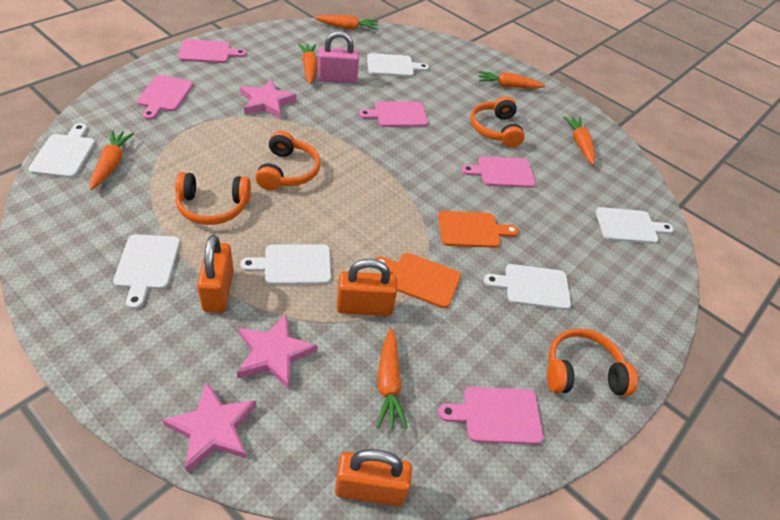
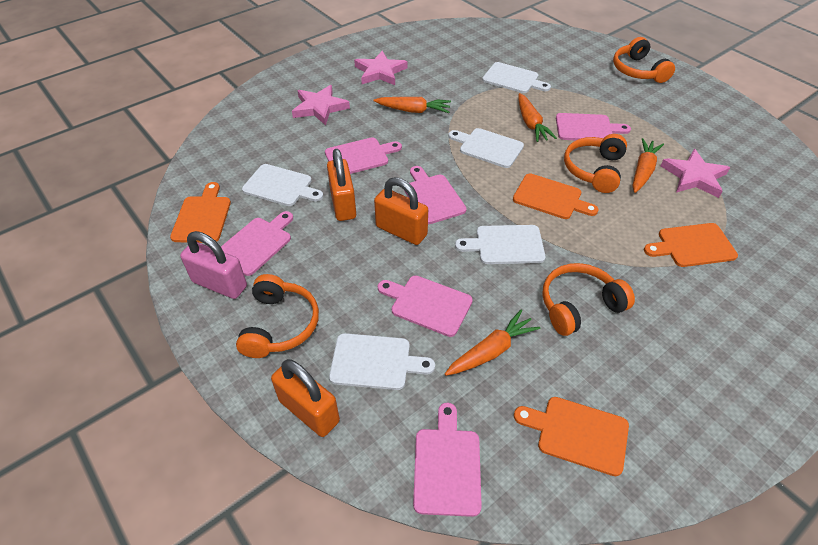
orange carrot: [90,130,134,190] [298,44,317,84] [314,15,378,30] [377,328,408,429] [478,71,546,89] [563,116,595,165] = 6 -> [373,97,451,113] [445,310,540,376] [518,93,557,142] [633,138,664,193] = 4
orange cutting board: [375,253,461,308] [438,211,519,248] = 2 -> [170,182,231,243] [513,174,598,219] [514,397,629,476] [644,223,738,267] = 4
pink cutting board: [137,75,193,120] [179,39,247,63] [359,102,428,127] [438,387,543,445] [461,156,535,188] = 5 -> [221,211,293,276] [325,137,402,174] [378,275,473,337] [404,166,467,224] [413,403,482,517] [556,113,631,140] = 6
white cutting board: [28,123,95,178] [113,234,180,309] [240,244,331,285] [367,53,429,77] [484,264,571,310] [595,207,674,244] = 6 -> [242,164,323,206] [329,333,435,390] [448,128,524,168] [455,225,546,264] [482,62,551,93] = 5

